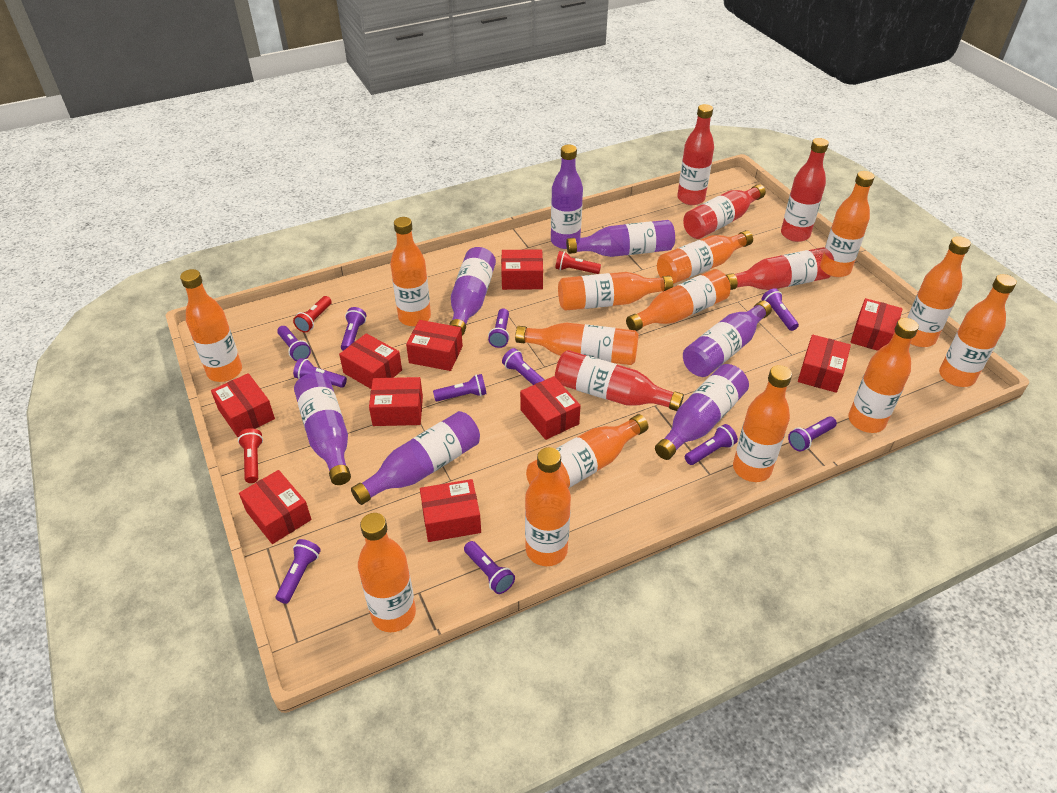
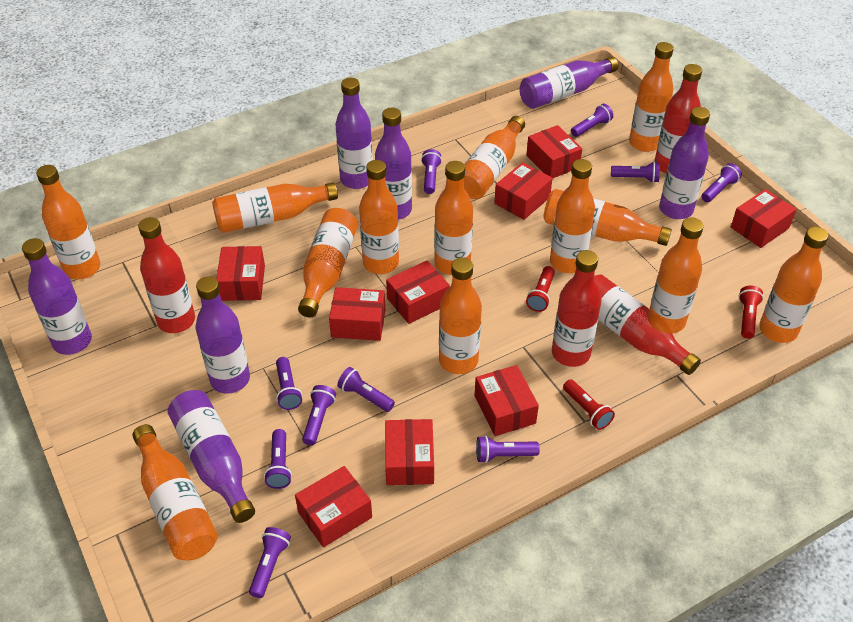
orange bottle: [180,269,242,382] [358,513,416,632] [390,217,431,326] [515,322,639,365] [525,447,571,566] [526,414,648,488] [558,272,673,311] [626,269,731,331] [657,230,753,284] [733,365,792,482] [825,171,875,277] [848,318,919,433] [908,236,971,347] [939,274,1017,387] = 14 -> [36,165,100,279] [132,424,218,561] [212,182,338,233] [298,208,358,317] [359,160,399,274] [434,161,473,275] [439,257,482,374] [464,116,525,199] [543,189,672,246] [550,159,595,273] [629,42,674,152] [650,217,704,333] [759,227,828,343] = 13
purple flashlight: [276,539,321,604] [277,326,311,361] [293,358,347,388] [341,307,366,351] [433,374,487,401] [464,541,515,594] [488,308,510,348] [502,348,545,385] [685,424,738,465] [761,288,799,331] [788,416,837,451] = 11 -> [249,527,291,598] [264,429,292,489] [276,357,302,410] [302,385,336,445] [337,367,395,412] [421,149,442,194] [476,436,540,463] [571,104,613,137] [611,161,660,183] [701,163,742,202] = 10
red bottle: [555,350,684,411] [677,104,714,205] [683,184,766,239] [726,247,835,290] [781,138,829,242] = 5 -> [138,217,195,333] [552,250,601,367] [594,274,701,375] [654,64,702,174] = 4
red box: [211,373,275,437] [239,470,312,544] [339,333,402,389] [369,377,423,426] [406,320,463,371] [420,479,481,542] [501,249,543,290] [520,376,581,440] [798,335,851,393] [850,298,903,351] = 10 -> [216,246,265,301] [295,466,372,547] [329,287,385,341] [385,419,434,485] [386,261,450,324] [475,365,539,436] [495,162,553,220] [526,125,582,178] [731,189,796,248] = 9

